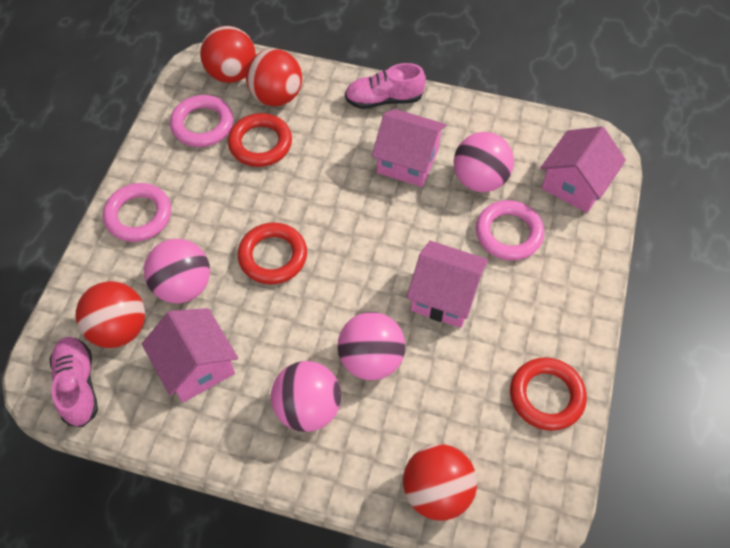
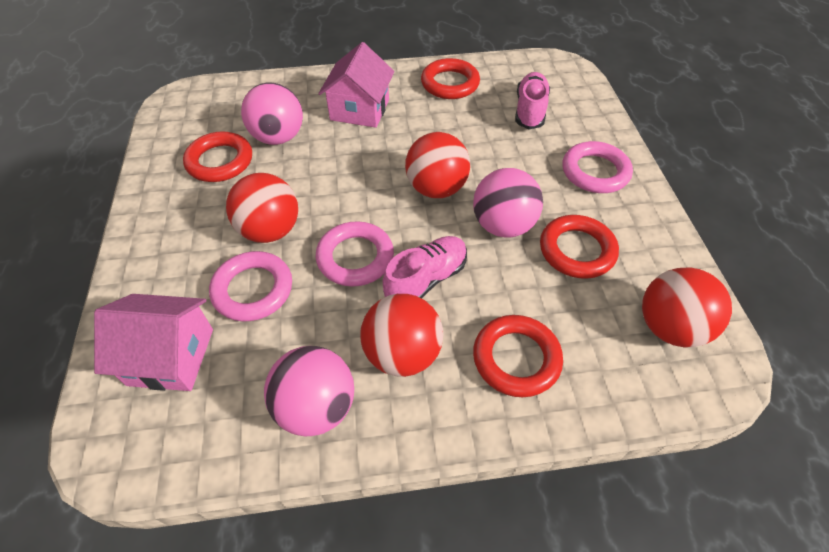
pink ball: [144,239,210,303] [271,361,341,432] [337,312,406,380] [453,132,514,192] = 4 -> [241,82,303,145] [264,346,354,436] [473,168,543,238] = 3
pink house: [142,308,238,403] [372,109,447,187] [406,241,488,328] [540,126,626,213] = 4 -> [94,294,213,391] [318,42,394,128] = 2
red ring: [228,113,292,167] [238,222,307,284] [510,357,587,431] = 3 -> [183,131,252,182] [421,58,480,99] [473,315,563,397] [540,215,619,279] = 4

